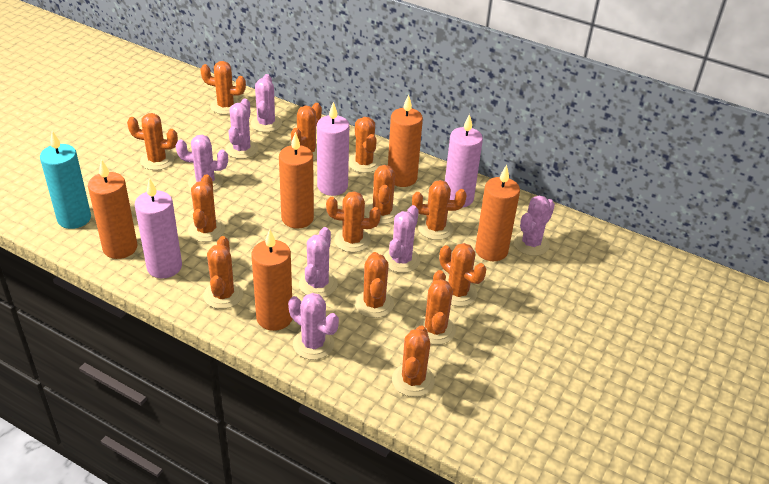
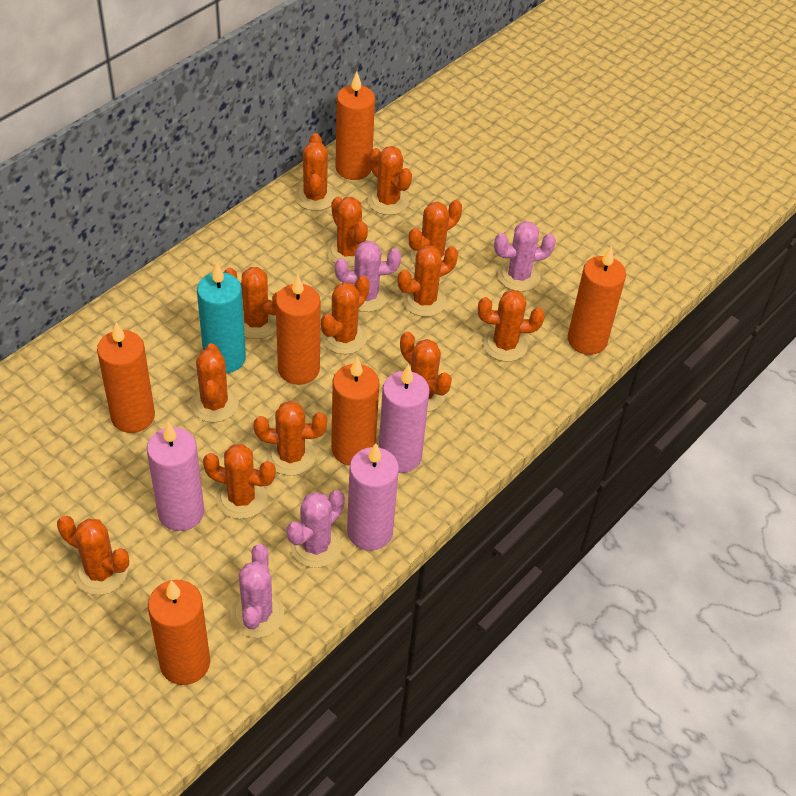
orange candle: [88,159,138,259] [251,229,292,331] [279,132,314,229] [388,94,423,187] [475,165,520,261] = 5 -> [97,322,155,433] [148,580,210,685] [276,274,320,385] [331,357,379,466] [335,72,375,180] [568,246,626,355] = 6
pink cactus: [176,135,228,191] [225,99,258,159] [251,74,282,132] [288,293,339,360] [299,227,338,298] [384,205,420,273] [513,196,555,256] = 7 -> [230,544,284,638] [286,490,345,568] [335,241,401,312] [494,221,556,292] = 4

